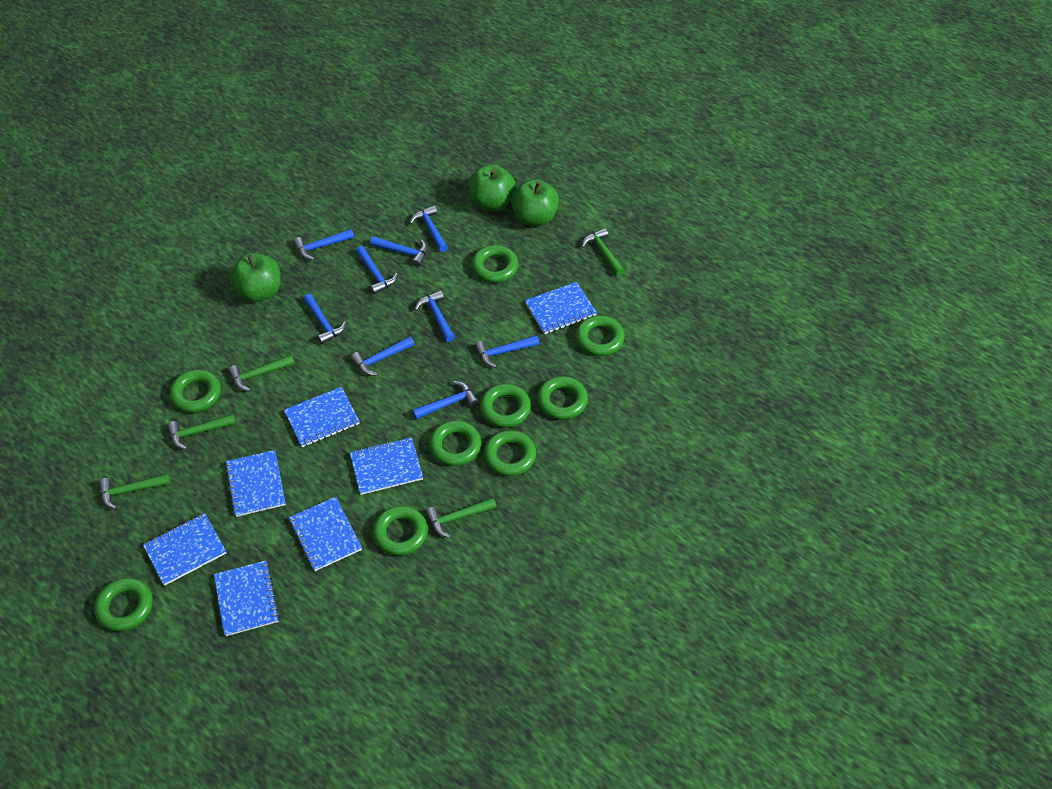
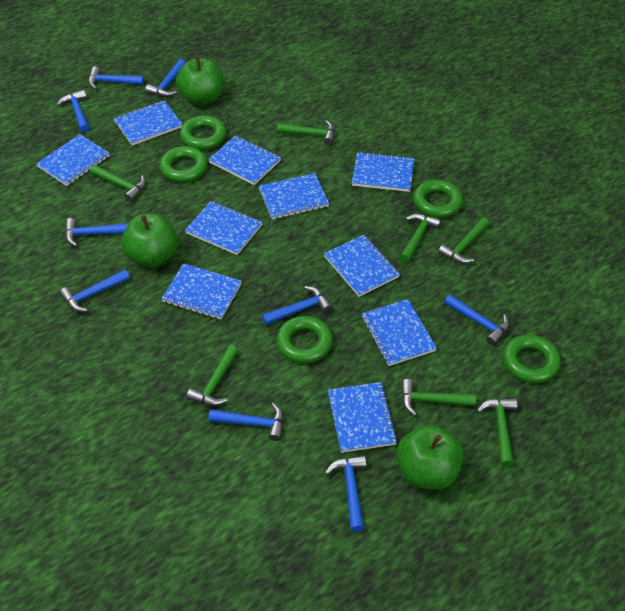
blue notebook: [143,513,226,586] [214,560,280,636] [225,450,286,517] [284,387,360,447] [289,497,362,571] [350,437,423,495] [525,282,597,334] = 7 -> [36,134,110,186] [114,101,183,145] [161,263,242,319] [185,201,262,255] [208,135,281,185] [259,173,330,219] [324,235,400,297] [328,382,398,453] [352,152,415,192] [362,299,437,366] = 10
green hammer: [99,474,170,510] [167,414,236,450] [228,355,295,391] [426,497,497,538] [581,228,625,276] = 5 -> [90,165,146,202] [187,345,239,406] [277,120,335,145] [400,214,442,263] [401,379,476,416] [438,218,489,264] [477,398,517,467] = 7
green ring: [94,578,153,631] [170,369,221,413] [373,506,428,556] [429,421,481,466] [472,245,518,283] [480,384,531,428] [484,430,536,476] [537,376,588,420] [576,315,625,356] = 9 -> [160,146,208,182] [180,115,226,150] [277,316,333,363] [413,180,463,218] [503,335,561,383] = 5

